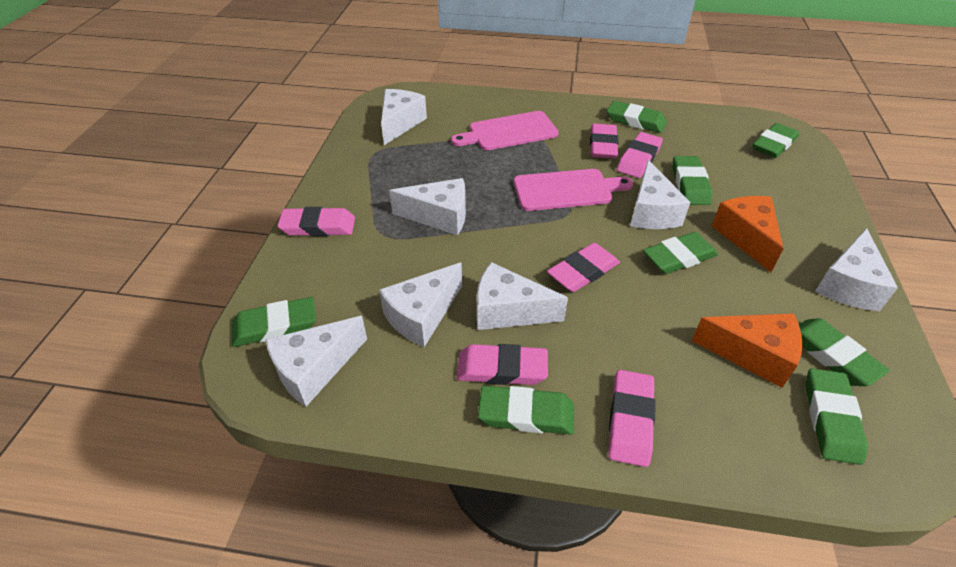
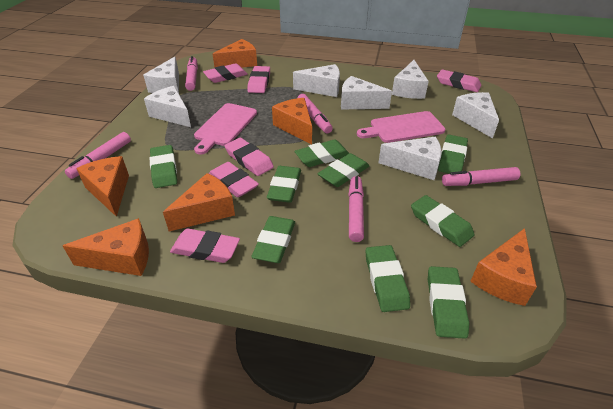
green eraser: [232,297,316,347] [478,386,574,435] [607,101,667,133] [643,232,718,274] [673,156,713,205] [753,123,799,158] [799,318,890,386] [805,368,868,465] = 8 -> [150,145,177,188] [251,216,295,263] [267,166,301,203] [294,139,349,167] [318,153,369,187] [366,245,410,312] [411,195,475,247] [428,266,469,339] [438,135,468,174] = 9
orange cheese: [692,313,802,388] [712,196,783,272] = 2 -> [63,218,149,276] [76,156,129,217] [163,173,235,231] [213,39,257,68] [272,98,312,144] [470,228,537,306] = 6
pink marker: none = 0 -> [65,132,131,179] [185,56,198,91] [297,94,333,133] [348,176,364,242] [442,167,520,186] = 5

